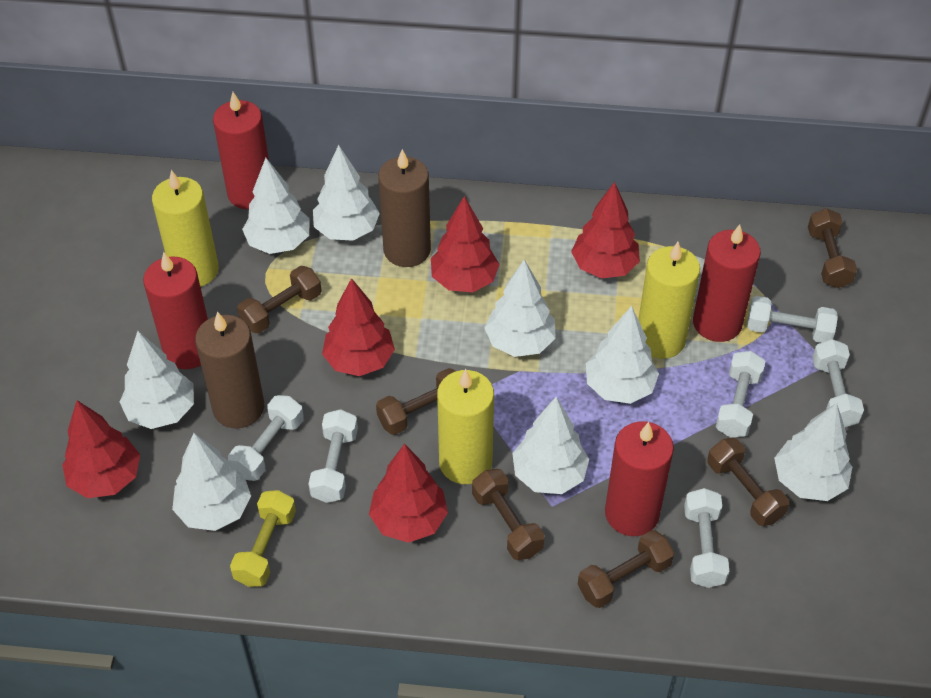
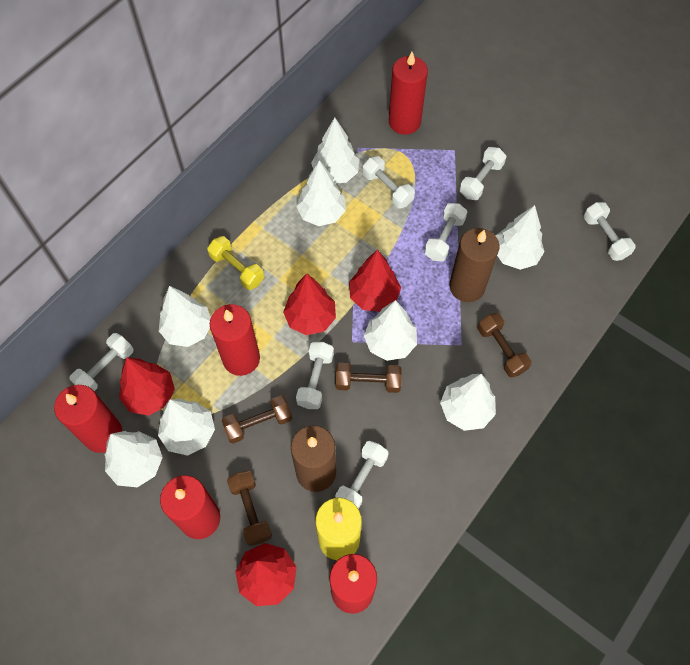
brown dumbbell: [237,266,322,333] [376,368,456,435] [472,469,545,560] [578,530,674,608] [707,438,789,526] [808,208,857,288] = 6 -> [222,395,292,444] [227,470,272,546] [335,363,402,393] [478,313,532,378] = 4
red candle: [143,252,208,369] [213,92,269,209] [605,421,674,536] [693,224,761,342] = 4 -> [54,385,122,453] [160,475,220,539] [210,304,260,376] [329,554,377,614] [389,52,428,135] = 5
red tree: [62,400,140,498] [322,278,395,376] [369,444,448,543] [431,196,500,292] [571,182,640,279] = 5 -> [119,357,175,416] [235,543,296,606] [283,273,336,335] [349,249,401,312] = 4
white dumbbell: [228,395,304,481] [308,409,358,503] [684,488,729,588] [716,351,766,437] [747,296,838,343] [812,339,864,427] = 6 -> [70,333,134,391] [296,342,334,409] [335,441,388,509] [362,156,415,209] [424,203,467,261] [460,147,506,200] [584,202,636,261] = 7
yellow candle: [152,170,219,287] [437,369,494,484] [638,242,700,359] = 3 -> [315,498,362,560] = 1

